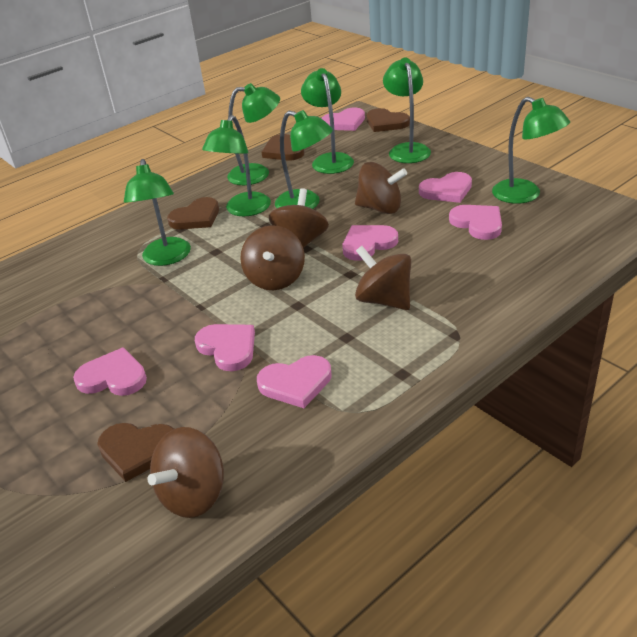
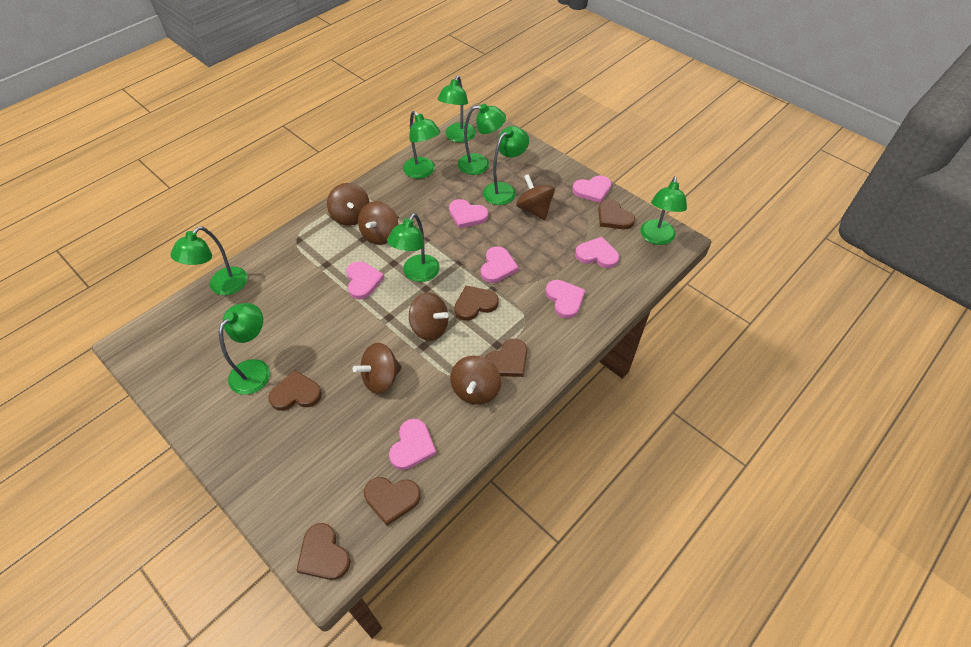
brown heart: [97,423,174,482] [167,197,219,229] [262,134,305,161] [367,108,410,132] = 4 -> [268,370,322,411] [296,523,350,580] [364,477,421,526] [454,285,499,321] [485,339,527,377] [598,199,635,229] = 6
brown spinning top: [147,427,224,518] [240,225,305,290] [269,188,329,248] [355,162,407,214] [355,246,411,310] = 5 -> [327,183,370,226] [353,343,402,394] [358,201,398,245] [409,293,449,341] [450,356,501,405] [516,174,555,220] = 6
green lamp: [124,159,191,266] [202,115,271,216] [227,83,280,185] [275,110,333,209] [301,68,354,174] [383,57,431,163] [492,97,570,204] = 7 -> [170,226,248,295] [219,303,270,395] [387,213,440,282] [403,111,440,179] [438,75,476,142] [458,104,506,175] [483,126,529,205] [640,176,687,245] = 8

